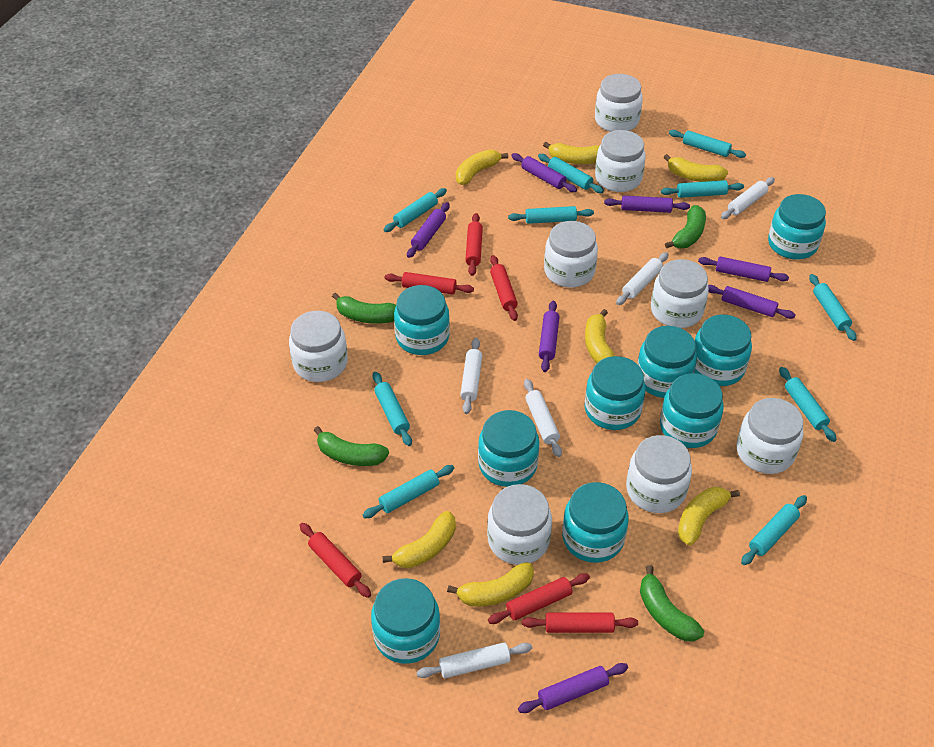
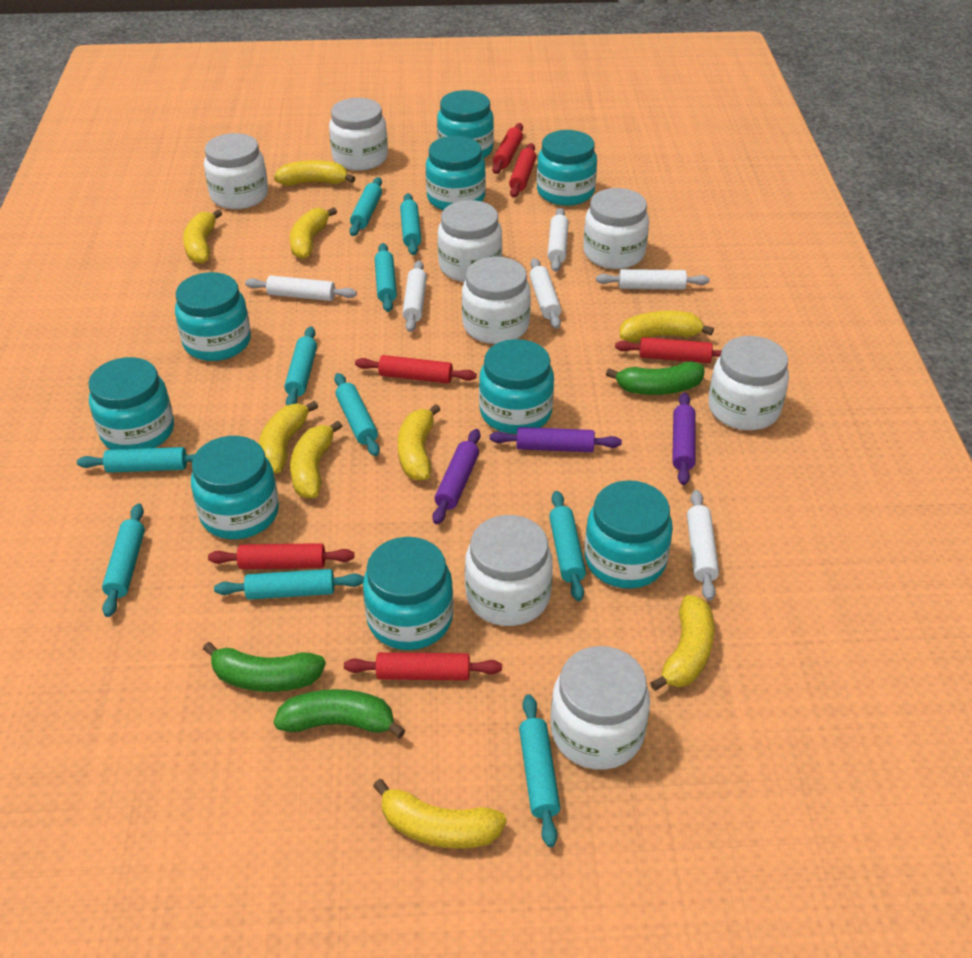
green banana: [314,426,389,466] [332,293,396,324] [640,565,704,642] [665,205,706,248] = 4 -> [203,642,326,692] [274,689,405,738] [606,361,705,395] = 3
purple rolling pin: [407,202,450,258] [511,153,577,192] [518,663,628,713] [539,300,559,372] [604,196,690,213] [698,256,789,282] [708,285,796,319] = 7 -> [432,429,480,524] [490,427,622,452] [672,393,695,485] = 3
white rolling pin: [416,642,532,678] [460,338,482,414] [524,379,562,457] [616,252,669,305] [721,177,775,219] = 5 -> [245,275,357,301] [402,260,427,332] [530,258,561,329] [547,208,569,272] [596,269,710,290] [687,490,719,601] = 6
yellow banana: [383,511,456,568] [447,562,534,607] [456,149,508,185] [543,142,600,164] [585,309,615,364] [664,154,728,182] [678,487,740,545] = 7 -> [183,209,222,264] [258,400,318,474] [274,160,355,186] [290,207,337,259] [290,420,342,498] [373,779,507,849] [398,404,441,481] [620,311,714,342] [650,595,714,691] = 9

